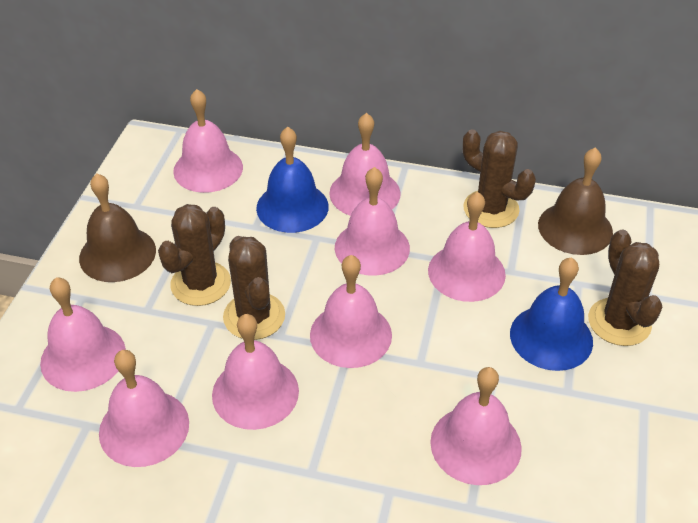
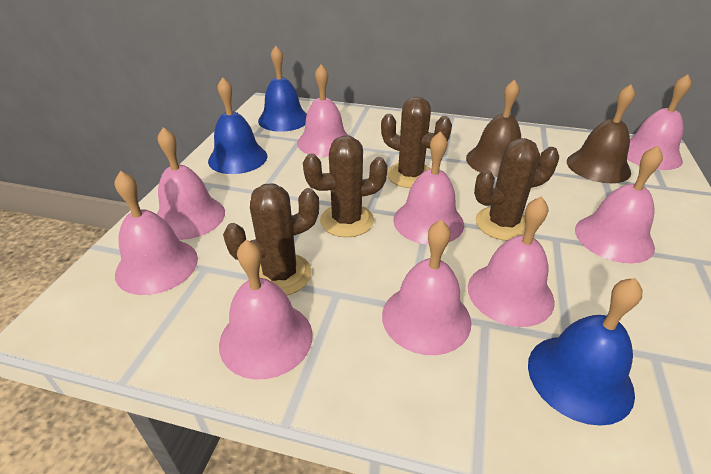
blue bell: [256,127,329,233] [510,257,593,371] = 2 -> [208,77,267,174] [258,46,307,132] [528,278,642,426] = 3

